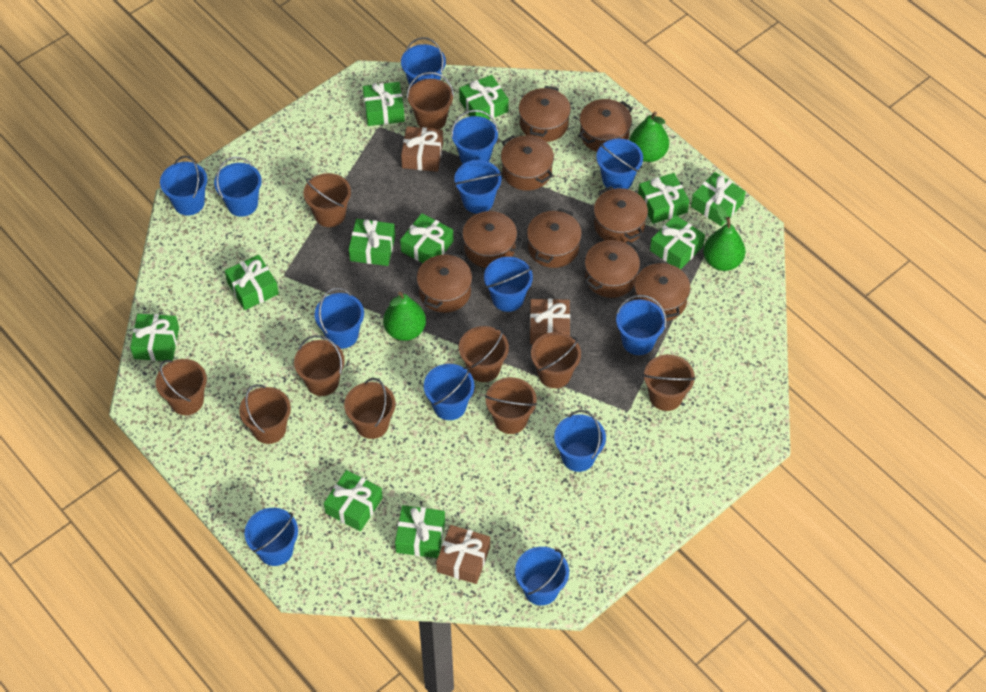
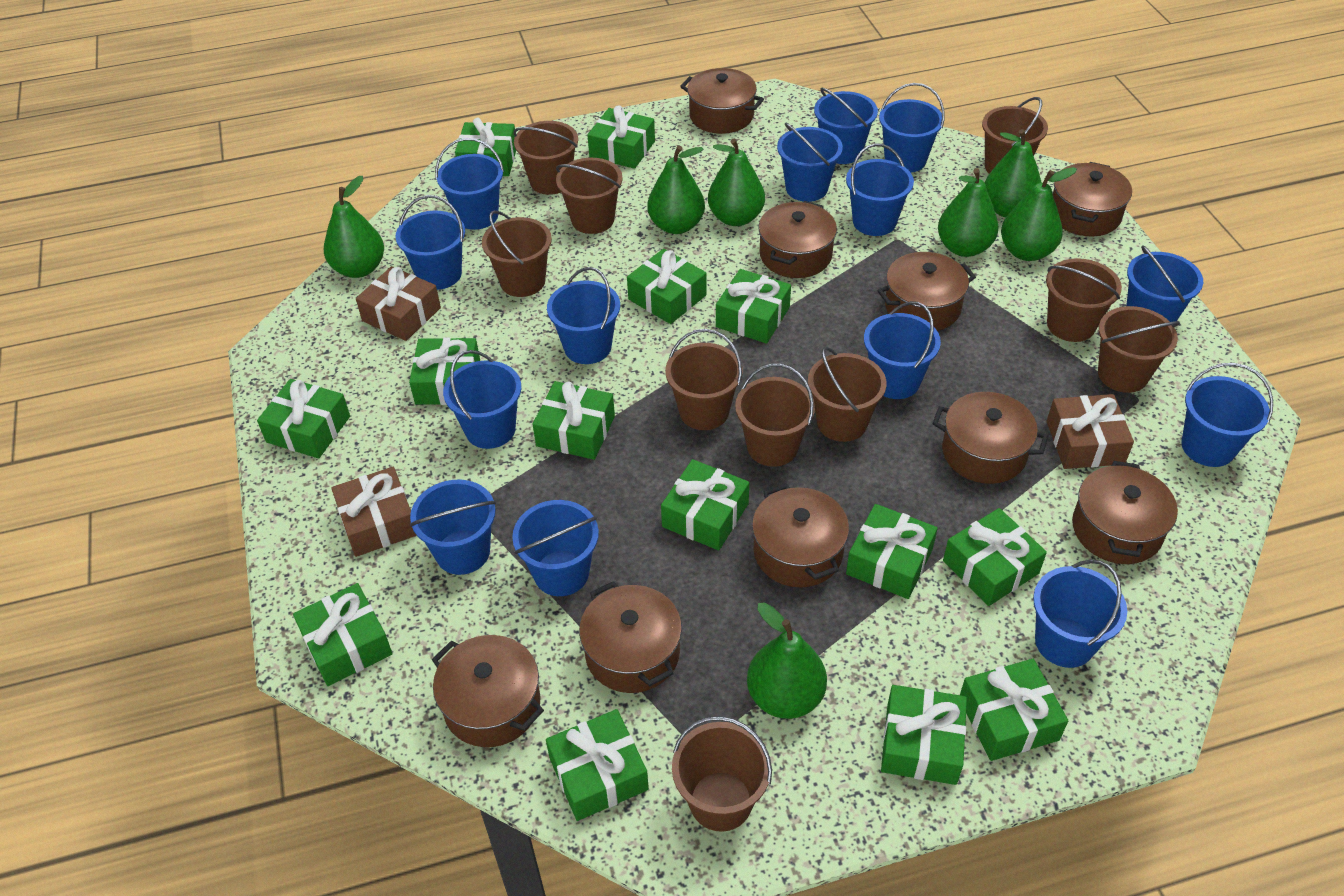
blue bucket: [160,156,207,215] [214,157,262,217] [244,508,298,566] [315,288,364,349] [401,37,446,88] [424,364,475,420] [451,110,499,164] [454,160,502,214] [484,257,533,312] [515,547,569,606] [554,410,606,472] [596,139,643,190] [616,295,667,355] = 13 -> [396,195,465,290] [410,479,496,575] [435,138,504,230] [443,350,521,449] [512,500,599,596] [547,267,620,364] [777,122,843,202] [814,88,878,164] [846,143,914,236] [864,301,941,399] [879,83,945,172] [1033,559,1127,668] [1126,245,1203,322] [1182,363,1273,467] = 14
green gift: [130,314,179,361] [225,255,279,310] [324,470,383,531] [349,219,395,266] [363,82,405,126] [395,505,445,558] [400,213,453,263] [459,75,509,120] [638,173,689,224] [650,215,705,269] [691,172,746,226] = 11 -> [257,379,350,458] [293,583,392,686] [409,337,480,405] [455,118,516,176] [533,381,615,460] [546,709,649,821] [587,105,655,169] [627,249,706,324] [661,459,749,550] [716,269,791,344] [846,504,938,599] [881,685,967,785] [943,508,1047,606] [960,659,1068,761] = 14
green pear: [383,292,426,341] [629,112,669,162] [703,206,745,271] = 3 -> [324,176,384,278] [647,145,705,234] [708,139,765,226] [747,602,827,719] [938,168,999,257] [985,129,1042,217] [1001,167,1077,261] = 7

